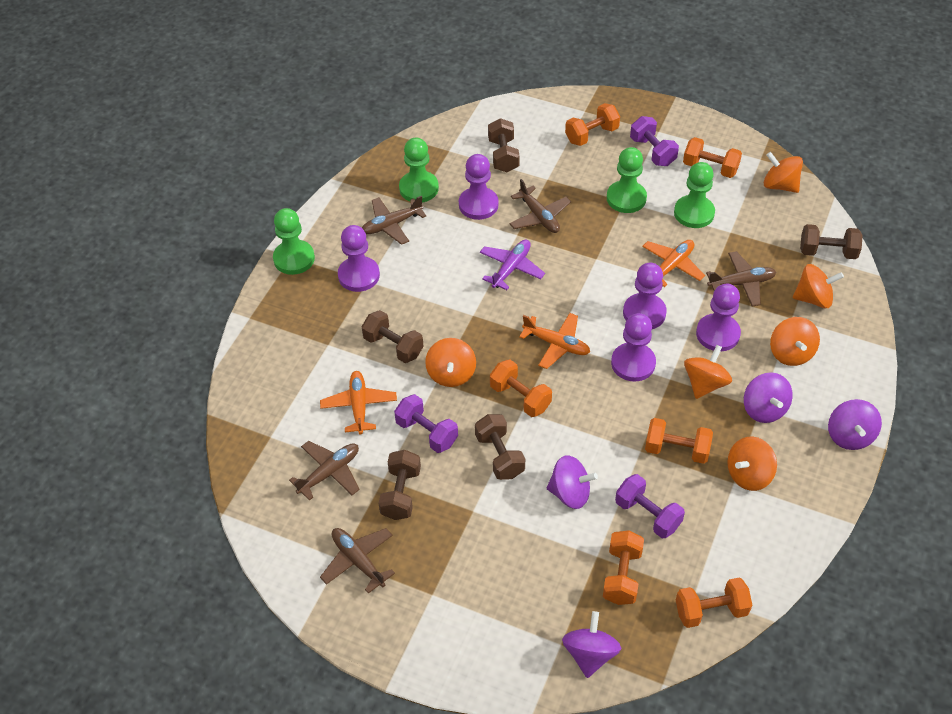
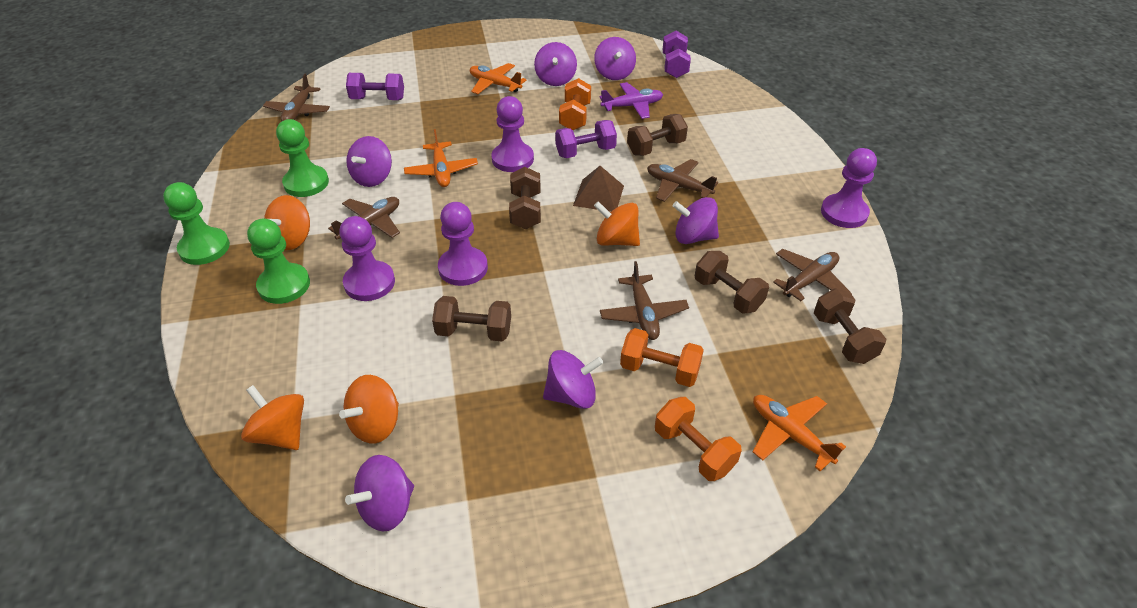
brown pyramid: none = 0 -> [573,166,624,212] = 1
green pawn: [273,208,315,275] [399,137,439,203] [607,147,647,213] [674,162,715,228] = 4 -> [163,182,230,265] [247,218,310,304] [276,119,329,197] = 3
orange dumbbell: [490,359,552,417] [565,103,620,146] [603,530,644,605] [645,418,713,464] [676,577,752,628] [683,137,742,178] = 6 -> [559,78,591,130] [620,328,704,387] [655,397,742,481] = 3
orange spinning top: [425,338,476,387] [684,345,732,399] [728,436,777,491] [764,152,803,193] [770,317,820,366] [793,264,844,308] = 6 -> [241,385,304,450] [264,195,310,250] [339,375,399,443] [594,201,640,246] = 4
purple pawn: [338,225,380,292] [459,154,499,220] [611,313,656,382] [623,263,667,329] [696,284,741,352] = 5 -> [339,216,395,301] [438,202,488,286] [491,96,534,172] [821,148,877,228] = 4
purple spinning top: [547,455,598,509] [562,611,621,678] [744,372,793,423] [828,399,882,450] = 4 -> [345,455,414,531] [346,136,392,187] [534,42,577,86] [543,350,603,409] [594,37,636,80] [673,197,719,244] = 6

